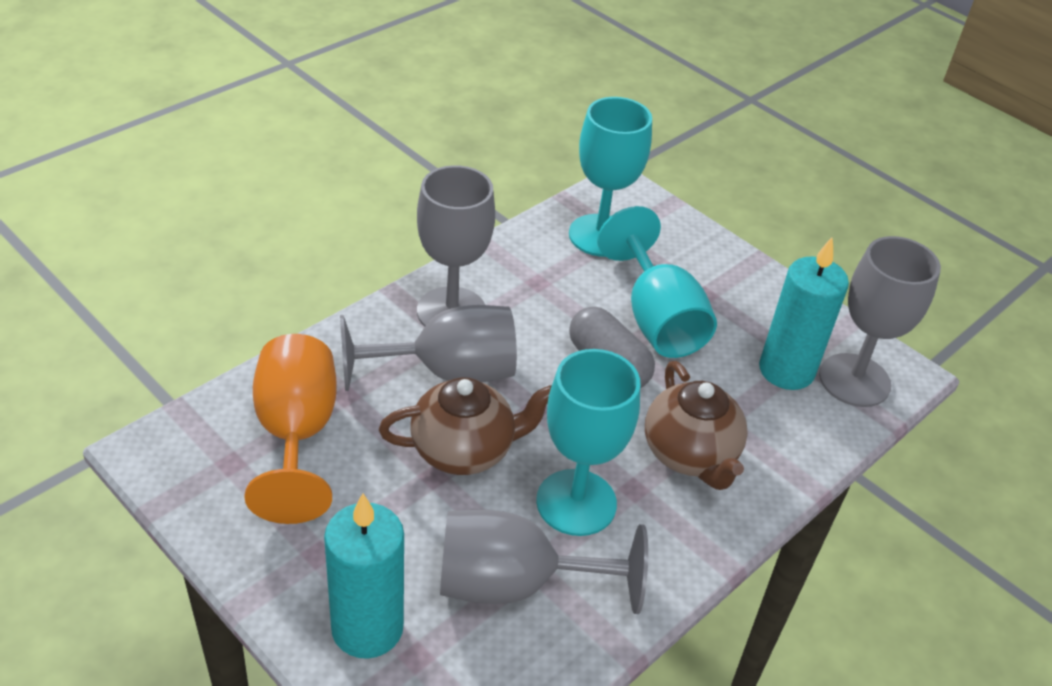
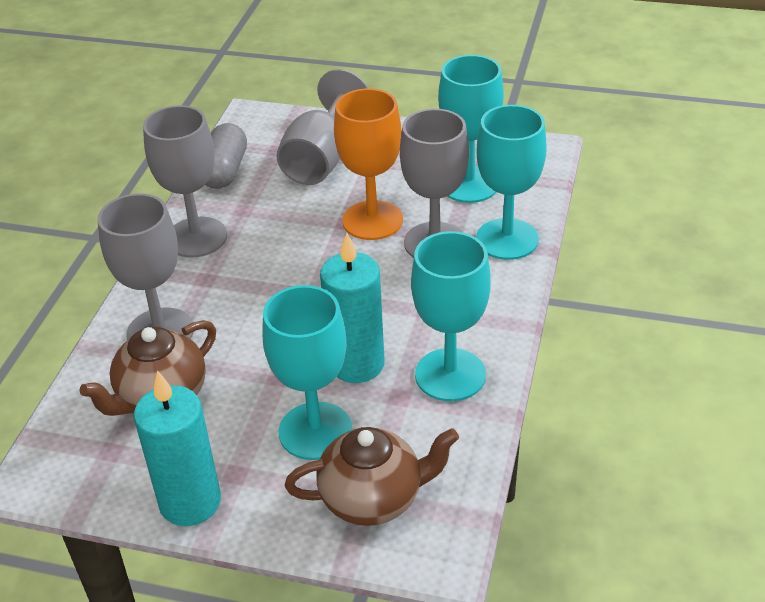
turquoise goblet: [536,349,640,536] [569,97,652,257] [597,206,717,358] = 3 -> [263,285,352,460] [411,231,491,401] [438,55,504,203] [476,105,547,260] = 4

